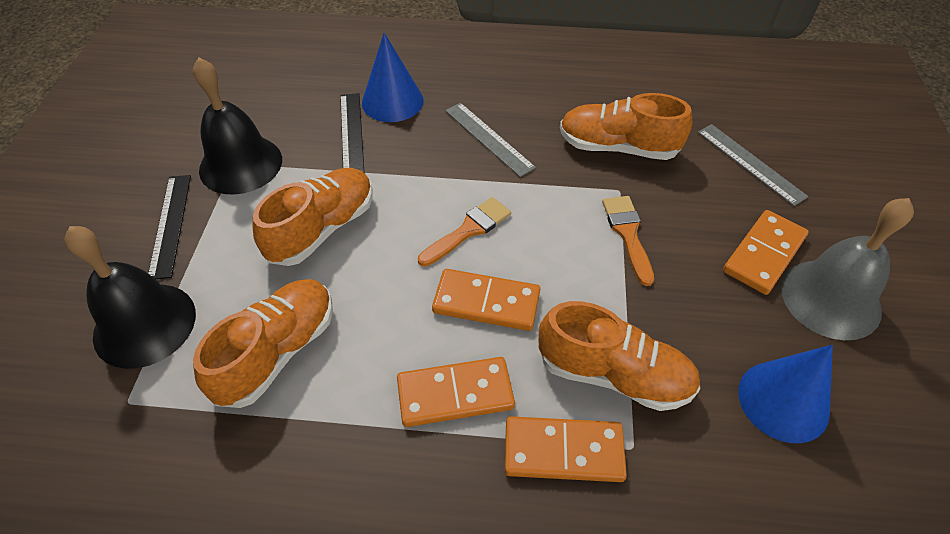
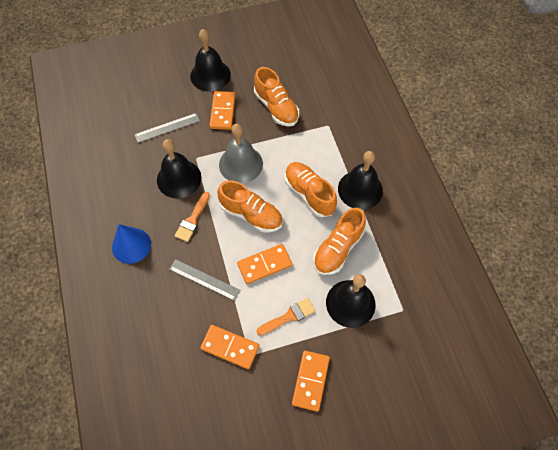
black bell: [64,226,196,369] [193,57,282,195] = 2 -> [157,139,201,198] [190,29,231,92] [326,274,375,328] [338,151,383,210] = 4
black ruler: [148,175,191,280] [340,93,364,172] = 2 -> none = 0
blue cone: [362,33,424,122] [738,345,833,443] = 2 -> [112,224,151,264] = 1

